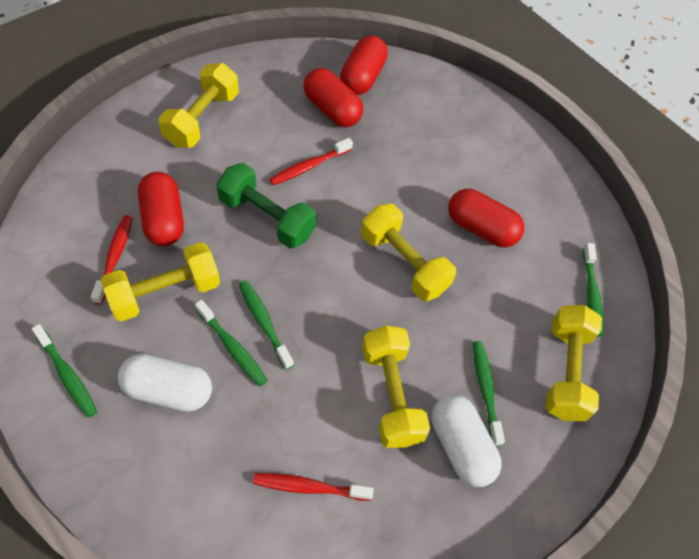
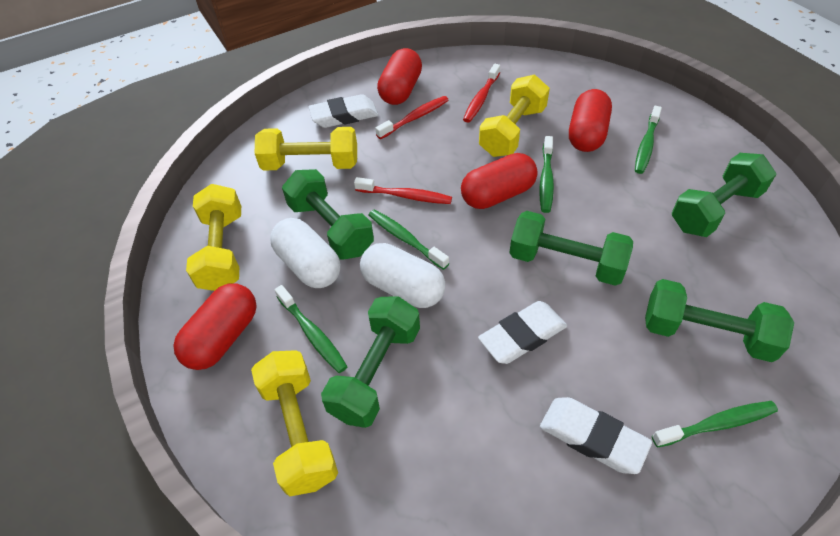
green dumbbell: [216,163,316,248] = 1 -> [282,169,374,259] [321,296,420,428] [509,211,633,286] [645,279,794,362] [672,153,777,237] = 5
white eraser: none = 0 -> [308,94,378,128] [478,301,567,364] [540,397,652,474] = 3
yellow dumbbell: [101,242,220,322] [159,63,239,148] [361,204,456,301] [362,326,430,448] [545,305,602,421] = 5 -> [186,184,241,291] [251,350,338,496] [255,127,357,170] [479,75,550,157] = 4

